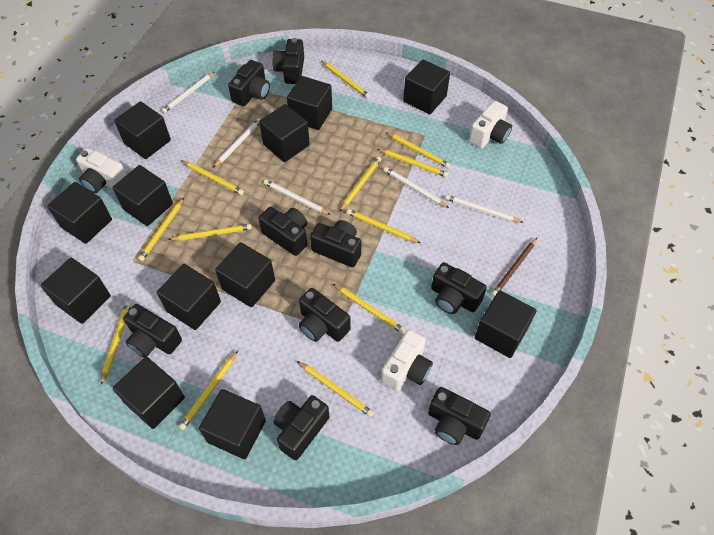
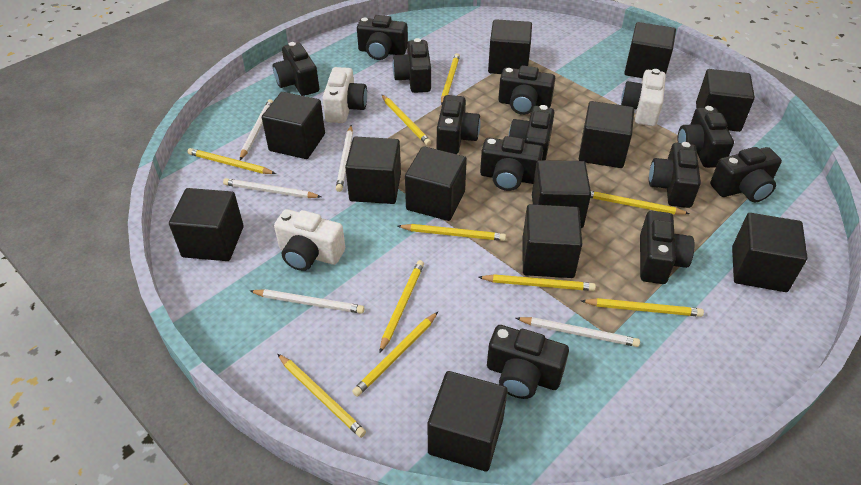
black camera: [123,304,182,357] [228,60,270,106] [259,207,307,256] [272,38,304,84] [274,395,329,460] [299,288,351,342] [310,220,361,267] [428,387,491,445] [431,262,487,314] = 9 -> [273,42,319,96] [357,15,408,60] [393,38,431,93] [437,95,481,154] [480,136,543,191] [487,325,569,399] [498,66,555,115] [509,105,555,160] [640,211,695,284] [649,142,701,208] [678,106,734,168] [710,147,782,202] = 12
brown pencil: [491,238,537,297] = 1 -> none = 0
yellow pencil: [101,301,132,385] [138,198,184,261] [168,224,252,241] [179,351,238,430] [181,160,244,195] [297,361,374,417] [321,61,370,99] [333,284,405,334] [340,157,382,211] [347,209,420,243] [378,149,448,177] [386,132,450,168] = 12 -> [187,148,276,174] [277,354,366,438] [352,312,438,397] [379,260,424,353] [381,94,431,146] [398,224,506,241] [441,53,460,105] [478,274,596,291] [581,298,704,317] [590,191,690,215] = 10

